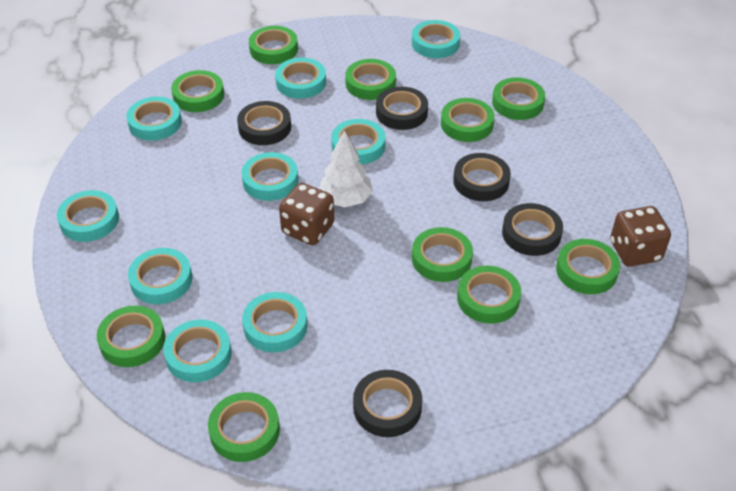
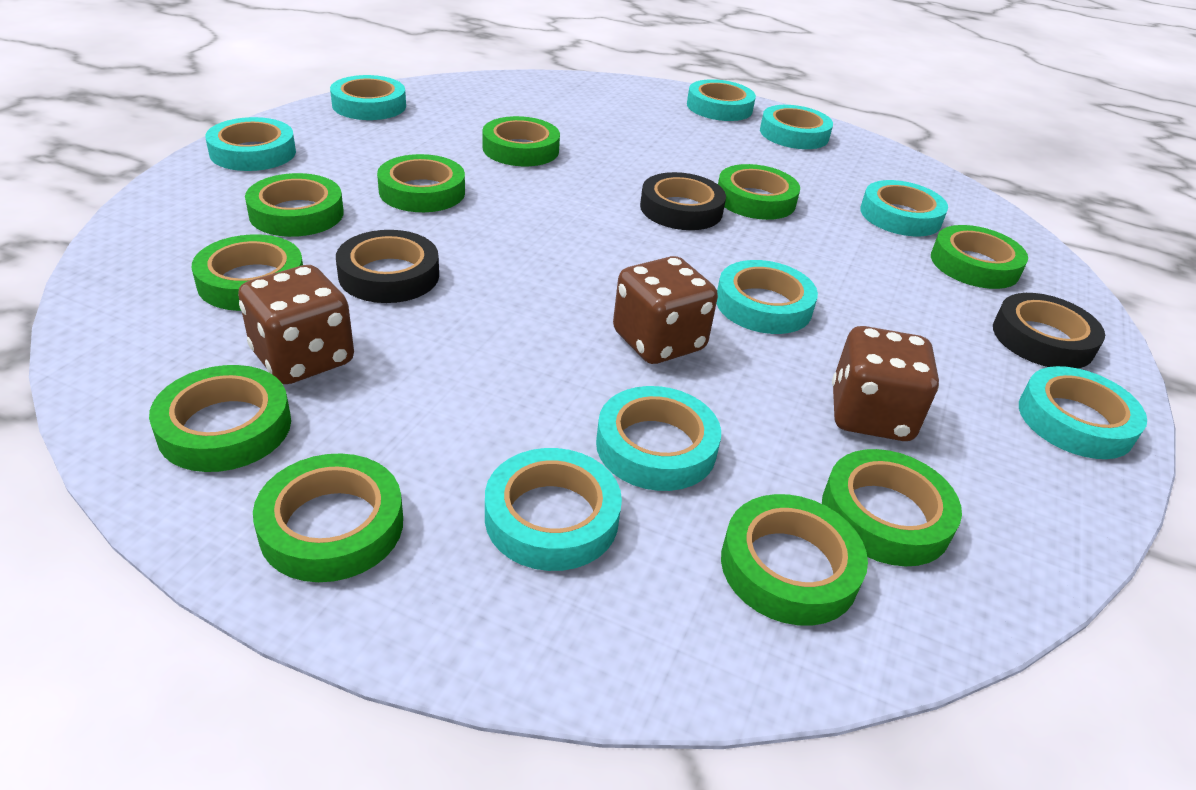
black tape: [237,101,291,145] [353,370,422,437] [376,87,428,130] [453,153,511,201] [502,203,563,256] = 5 -> [336,230,439,303] [640,172,726,230] [993,293,1105,369] = 3
brown dice: [279,183,334,245] [610,206,671,267] = 2 -> [238,265,354,384] [613,256,718,364] [832,326,939,441] = 3
white tree: [319,130,373,207] = 1 -> none = 0

